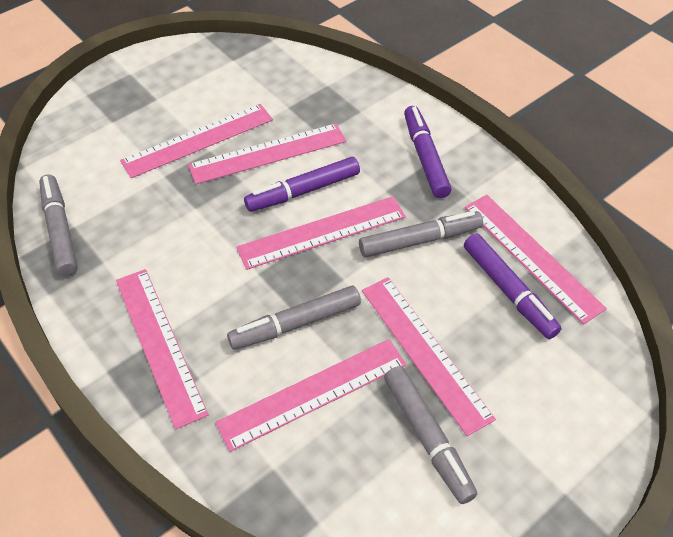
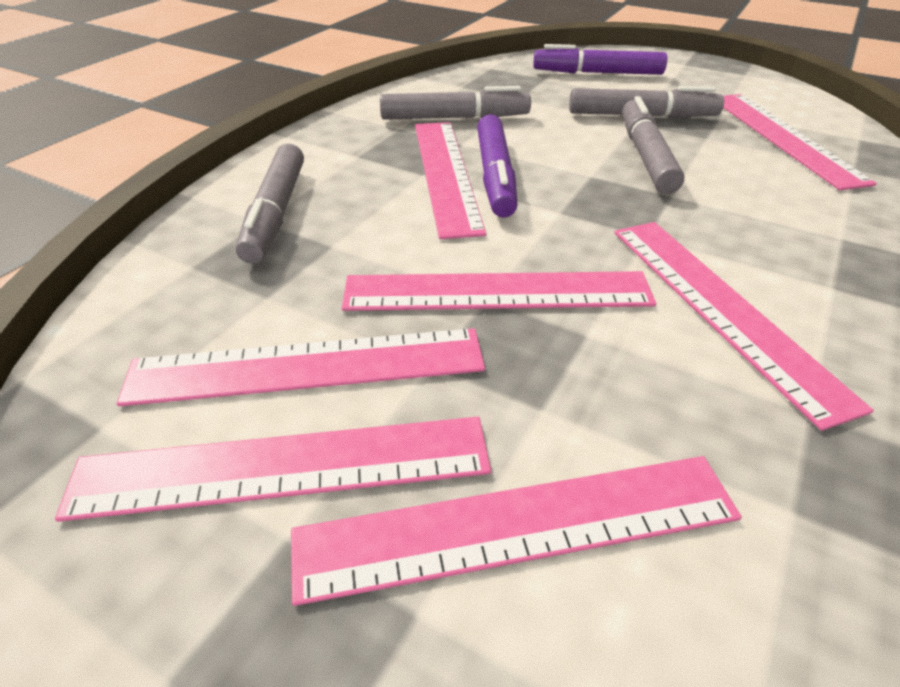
purple marker: [244,157,360,212] [404,106,452,198] [464,234,562,339] = 3 -> [477,114,518,218] [533,44,667,75] = 2

